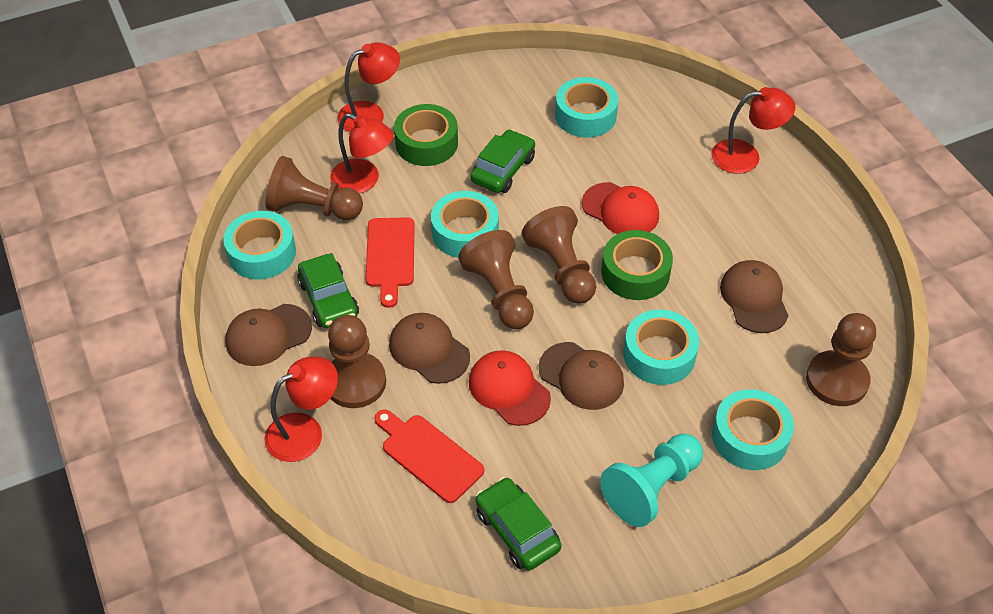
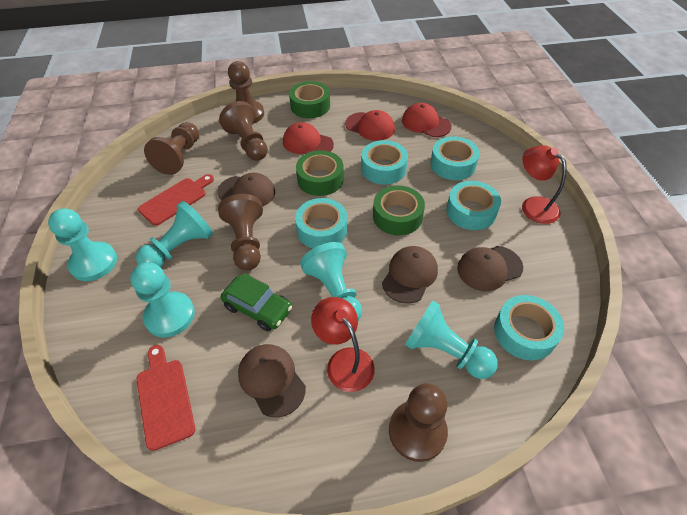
green car: [297,253,359,328] [471,129,535,193] [476,477,561,570] = 3 -> [221,273,292,331] = 1
green tape: [394,104,458,166] [601,230,673,300] = 2 -> [289,81,330,118] [296,150,344,196] [373,185,425,236] = 3
red cap: [469,350,551,426] [582,182,659,234] = 2 -> [283,122,334,154] [345,110,395,141] [402,103,452,137] = 3
red lamp: [264,357,338,462] [330,113,394,194] [337,42,400,132] [711,87,795,174] = 4 -> [311,297,375,392] [522,145,567,224] = 2
turquoise pawn: [600,434,703,527] = 1 -> [48,208,117,281] [130,263,195,338] [136,201,213,267] [300,242,362,320] [405,300,498,379] = 5

